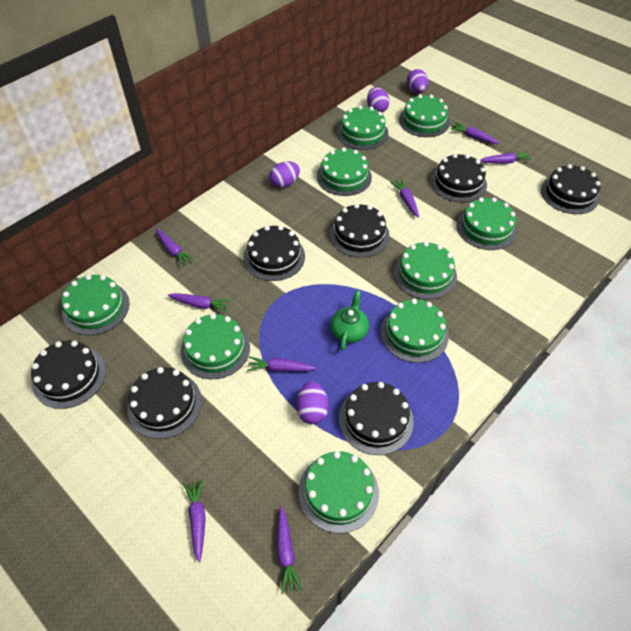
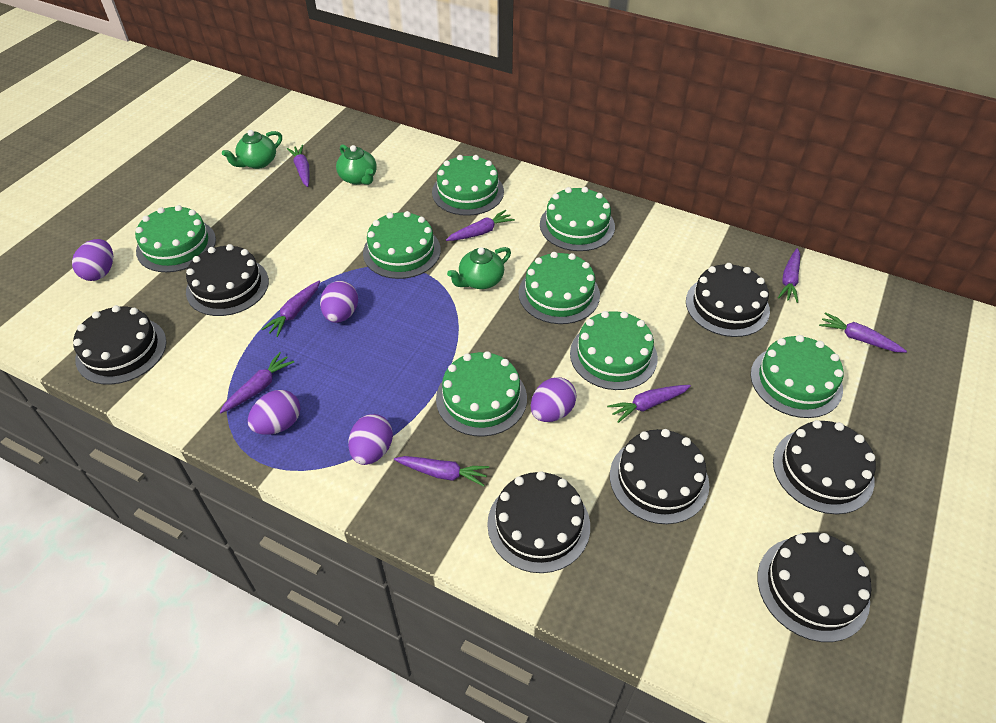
green cake: [62,274,130,335] [181,314,250,379] [299,451,379,533] [317,147,372,196] [337,105,389,150] [381,299,449,363] [394,241,457,299] [399,94,450,137] [456,197,517,250] = 9 -> [135,205,216,272] [363,211,441,279] [432,155,504,216] [436,351,527,437] [518,252,600,324] [540,187,615,251] [570,311,658,390] [751,335,843,418] = 8
green teapot: [330,291,369,351] = 1 -> [222,130,282,169] [336,144,377,185] [447,247,511,289] = 3
purple egg: [269,161,300,188] [296,382,329,424] [367,87,389,112] [406,69,429,93] = 4 -> [72,239,113,281] [248,390,301,435] [320,281,358,323] [348,414,393,465] [531,377,577,422] = 5

